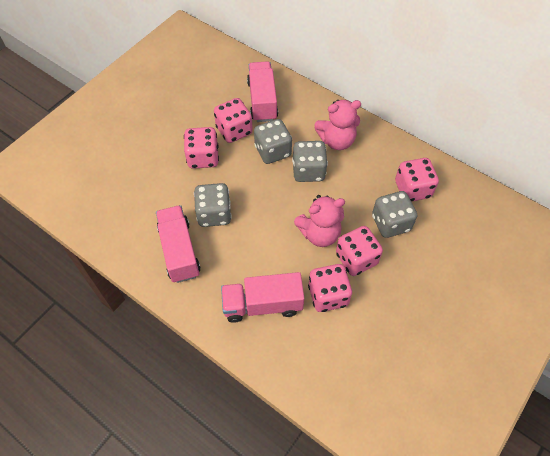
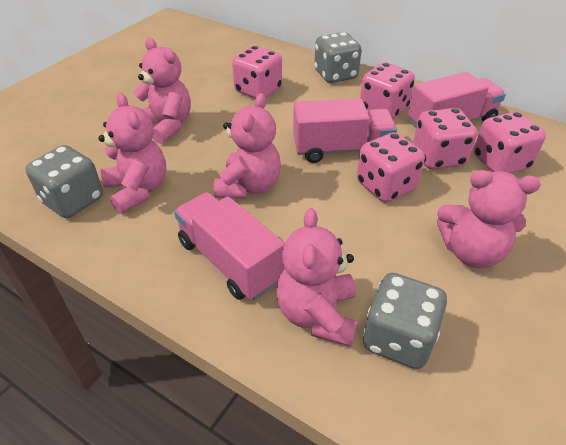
grey dice: [194,183,232,227] [254,119,292,164] [292,141,328,182] [372,191,417,238] = 4 -> [25,145,103,218] [314,32,362,83] [363,273,447,369] = 3
pink teddy bear: [294,195,345,247] [315,100,361,150] = 2 -> [98,93,166,214] [134,37,191,144] [214,93,281,199] [276,208,358,347] [437,170,541,268] = 5

